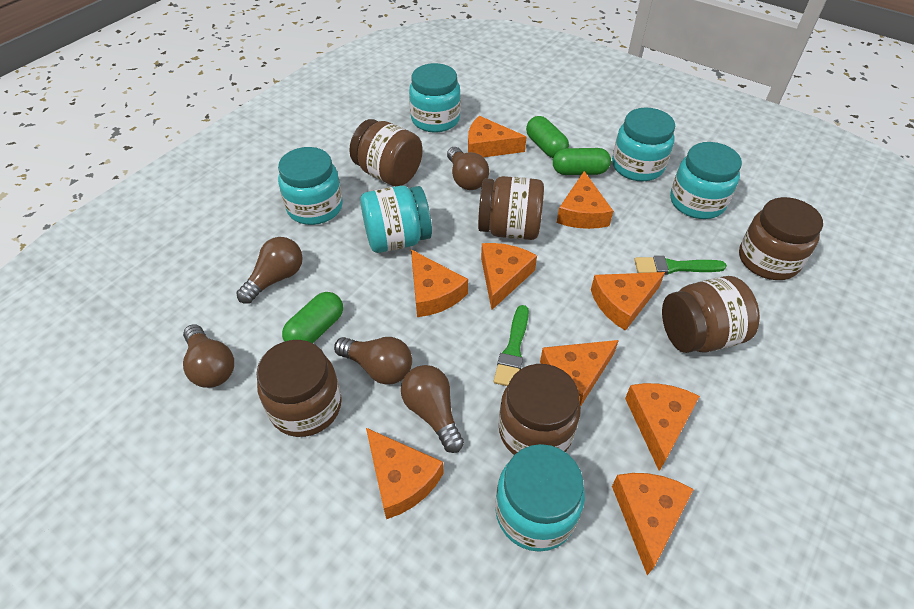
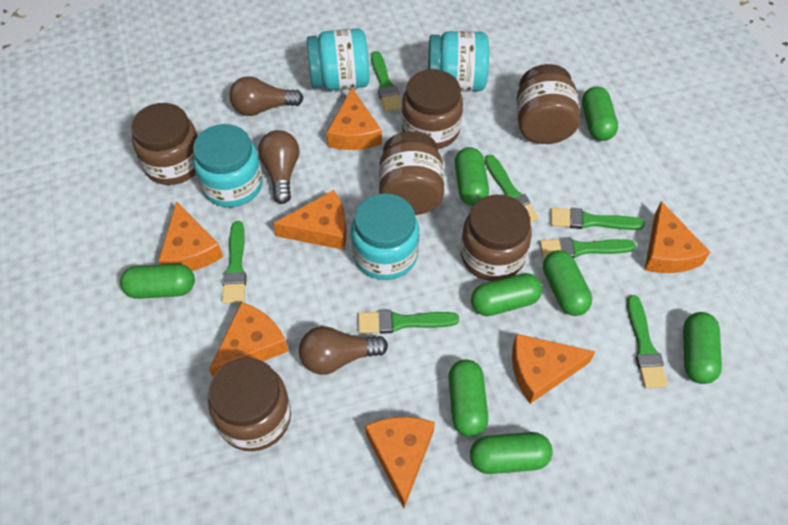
brown light bulb: [183,324,234,388] [236,237,303,304] [334,337,412,385] [401,365,464,453] [447,147,489,190] = 5 -> [229,76,304,116] [258,130,299,204] [299,326,388,375] = 3
green brush: [494,305,529,386] [634,256,727,275] = 2 -> [222,221,246,304] [358,310,459,334] [371,51,402,111] [485,155,538,222] [540,237,636,259] [551,208,645,230] [627,295,668,388] = 7
green capsule: [282,292,343,343] [526,116,569,158] [553,148,611,175] = 3 -> [120,264,195,299] [449,360,488,437] [455,147,489,206] [470,432,553,474] [471,273,542,316] [543,250,592,316] [582,87,618,141] [683,312,722,384] = 8
orange cheese: [366,428,444,519] [411,250,468,317] [468,116,526,157] [481,243,537,310] [540,340,619,407] [557,171,613,229] [591,272,665,331] [612,473,694,575] [625,383,700,471] = 9 -> [158,201,223,271] [209,302,288,377] [273,190,346,250] [327,88,382,150] [365,417,435,508] [512,334,596,404] [645,201,710,273] = 7
turquoise jar: [278,147,343,225] [360,186,432,253] [409,63,461,133] [495,444,585,552] [612,108,675,181] [670,142,742,219] = 6 -> [193,124,263,207] [307,28,369,90] [351,193,419,280] [428,31,489,91] = 4

